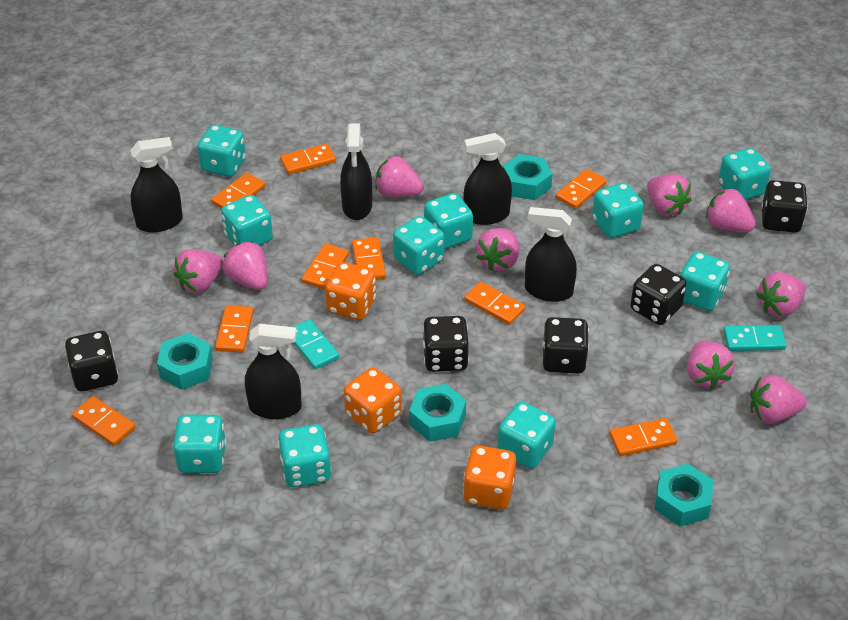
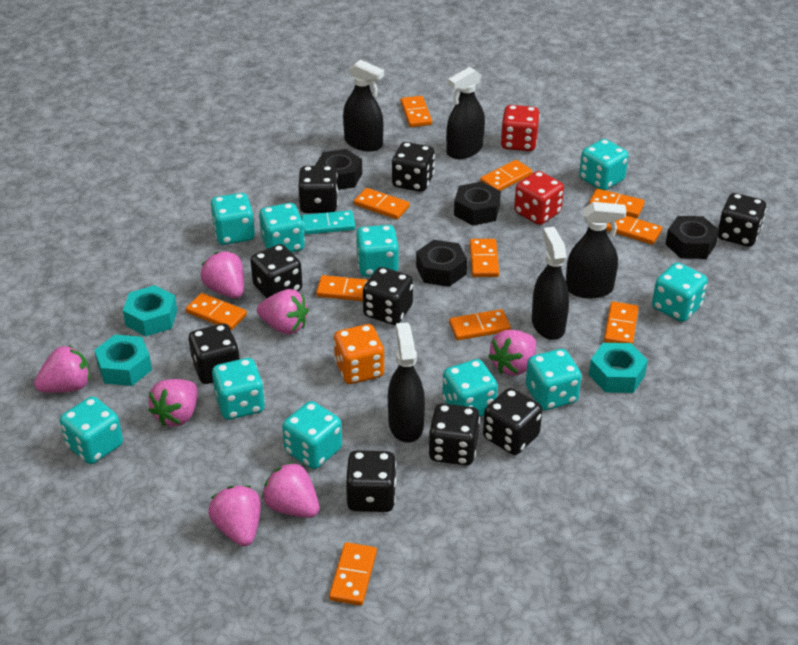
black dice: [65,331,118,391] [423,316,469,372] [542,317,589,374] [630,264,686,325] [761,180,808,233] = 5 -> [189,324,240,384] [250,244,302,298] [298,166,338,213] [345,450,397,512] [363,267,413,325] [392,142,435,192] [428,403,480,465] [483,388,542,455] [718,193,766,247] = 9
black nut: none = 0 -> [315,149,362,190] [416,240,467,287] [454,181,501,226] [665,216,719,259] = 4
orange dice: [325,262,376,320] [344,367,401,434] [463,445,516,509] = 3 -> [333,324,385,384] = 1
orange domino: [72,396,136,446] [211,172,265,209] [215,305,254,353] [280,144,336,175] [301,243,349,290] [352,237,386,280] [464,281,525,325] [556,169,607,209] [609,418,678,456] = 9 -> [186,293,247,330] [316,275,368,301] [329,542,377,605] [354,188,410,219] [401,96,432,127] [449,309,511,340] [470,239,499,277] [480,160,532,191] [589,189,645,218] [604,302,639,345] [606,215,662,245] = 11
pink strawberry: [174,249,223,293] [223,241,268,290] [375,156,424,197] [476,228,519,271] [647,174,692,216] [687,341,735,389] [706,188,756,232] [750,375,807,424] [756,272,806,317] = 9 -> [34,345,90,393] [148,379,198,427] [201,251,244,298] [208,485,261,546] [257,289,309,335] [262,462,319,518] [488,330,536,375] = 7
red dice: none = 0 -> [501,105,540,151] [514,171,564,225] = 2
turquoise domino: [293,319,339,370] [723,325,786,351] = 2 -> [301,210,355,235] = 1
turquoise nut: [157,333,213,390] [409,384,466,442] [503,154,552,200] [654,464,714,527] = 4 -> [94,335,152,386] [123,285,177,336] [589,343,648,393] = 3

